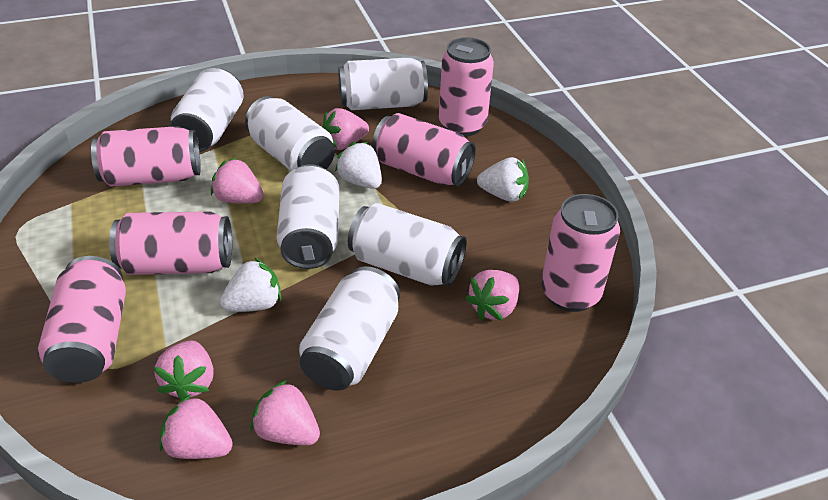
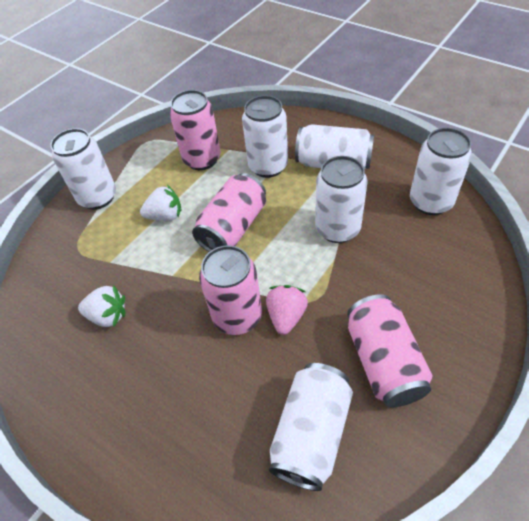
pink can: [37,256,126,383] [91,126,201,187] [109,211,232,275] [372,113,476,186] [439,37,494,137] [541,194,620,312] = 6 -> [170,90,221,170] [192,173,266,252] [199,245,262,335] [347,294,432,407] = 4
pink strawberry: [153,340,214,400] [159,394,233,459] [211,158,264,204] [251,380,320,445] [322,108,369,150] [465,270,519,321] = 6 -> [266,285,308,335] = 1
white strawberry: [220,258,282,312] [335,142,382,189] [477,157,529,202] = 3 -> [78,285,125,327] [140,185,181,221] = 2

